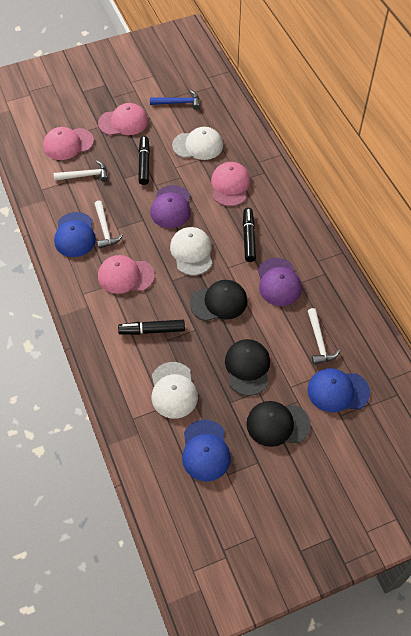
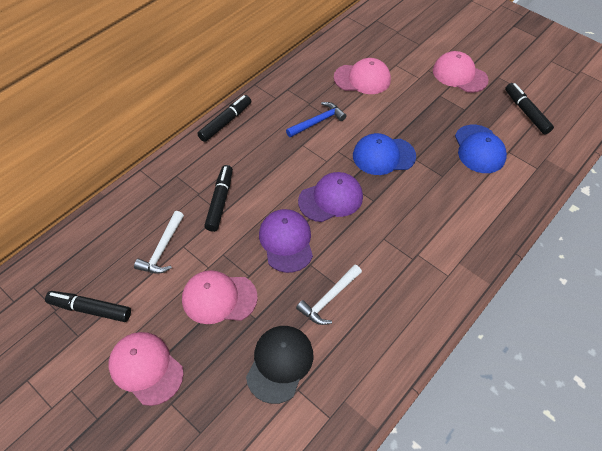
black cap: [190,280,247,321] [225,339,270,396] [246,401,310,447] = 3 -> [246,326,313,404] = 1
black marker: [118,320,185,335] [138,136,150,185] [243,208,256,262] = 3 -> [45,291,131,322] [197,95,251,142] [204,165,233,232] [505,83,554,134] = 4
blue cap: [54,212,96,257] [182,420,231,482] [307,368,370,412] = 3 -> [353,133,416,175] [455,125,507,173] = 2
white cap: [152,362,198,419] [170,227,212,276] [172,127,223,160] = 3 -> none = 0
white hammer: [54,161,108,182] [95,201,123,249] [308,308,340,364] = 3 -> [134,211,184,274] [296,265,362,325] = 2

